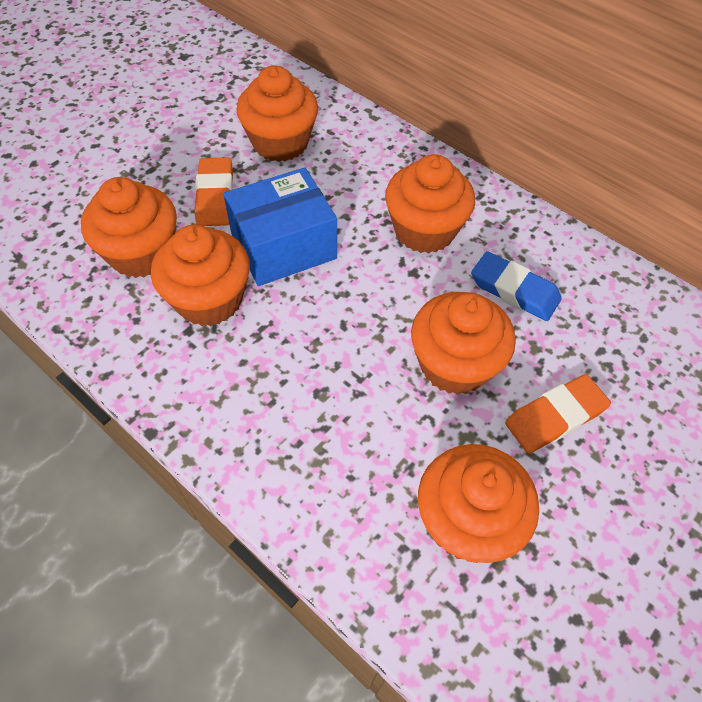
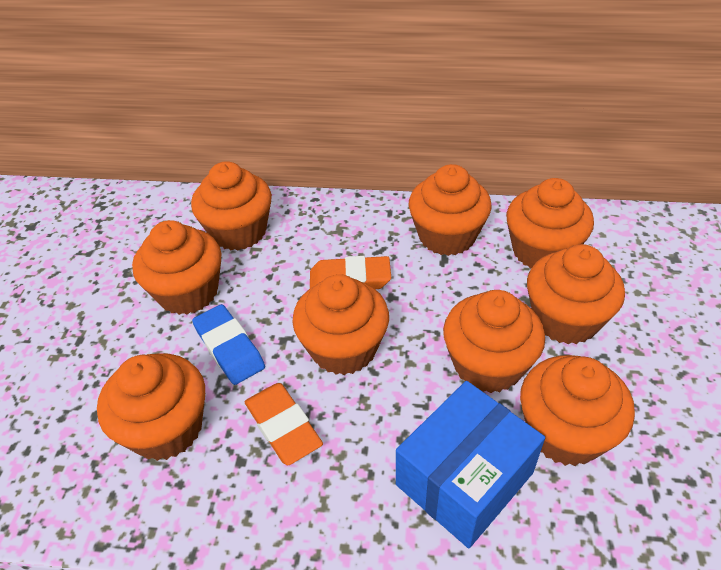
orange cupcake: [81,177,177,278] [151,224,250,326] [236,66,318,162] [385,154,475,253] [411,292,516,395] [418,444,539,563] = 6 -> [97,353,206,461] [132,220,222,315] [191,161,272,250] [292,274,389,375] [409,164,492,256] [443,290,545,393] [506,178,594,269] [520,355,635,466] [527,244,625,344] = 9

